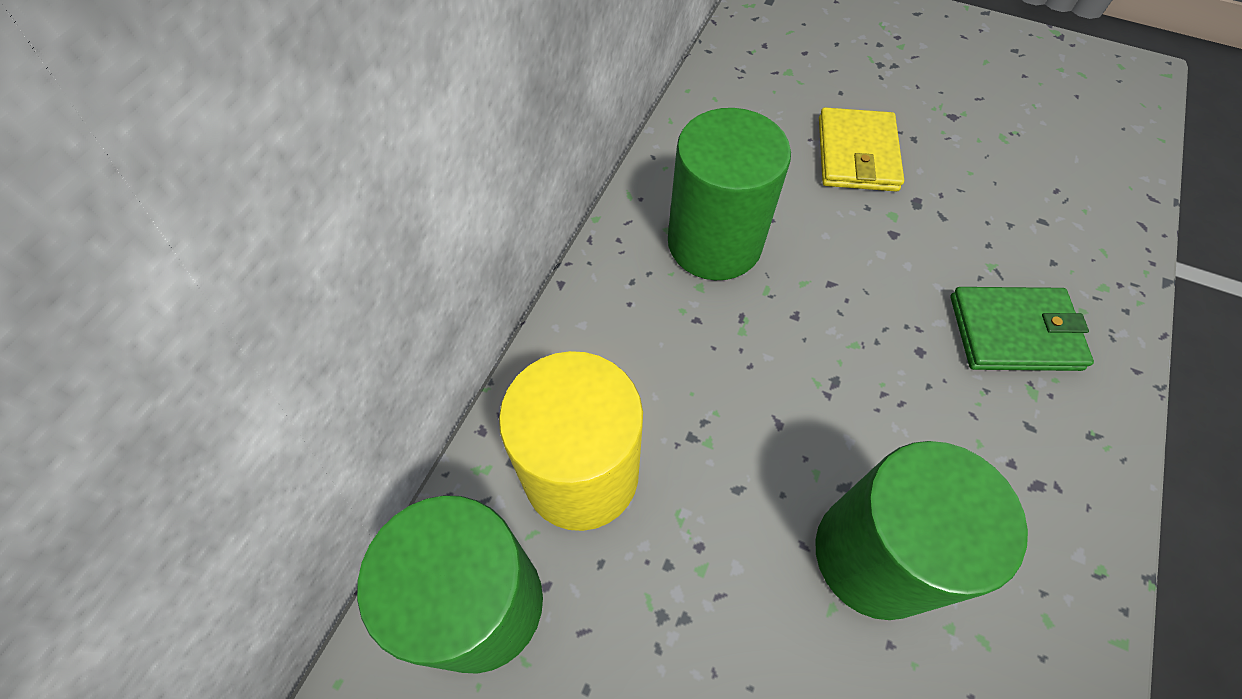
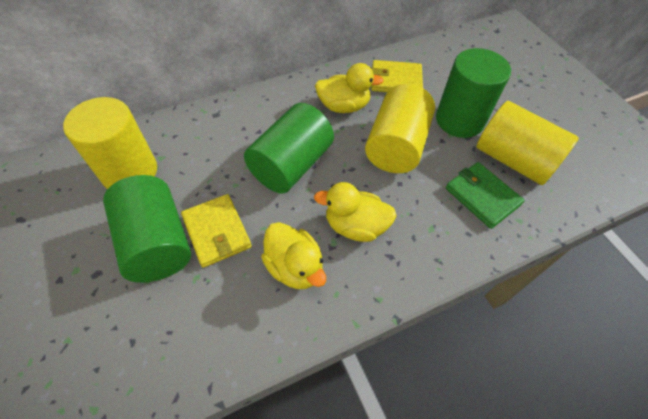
yellow cylinder: [499,351,643,531] = 1 -> [63,97,157,189] [365,84,435,173] [476,101,579,185] = 3
yellow duck: none = 0 -> [261,222,326,289] [314,182,397,242] [315,63,384,113] = 3
yellow wallet: [819,107,904,192] = 1 -> [181,194,252,268] [371,60,423,92] = 2

